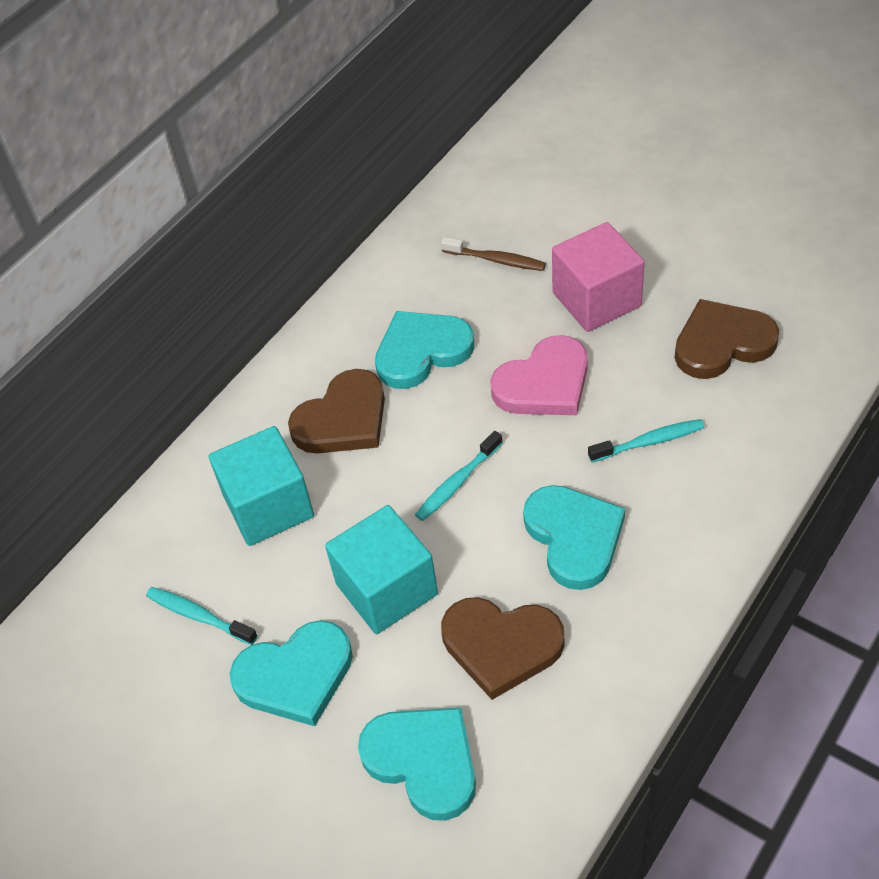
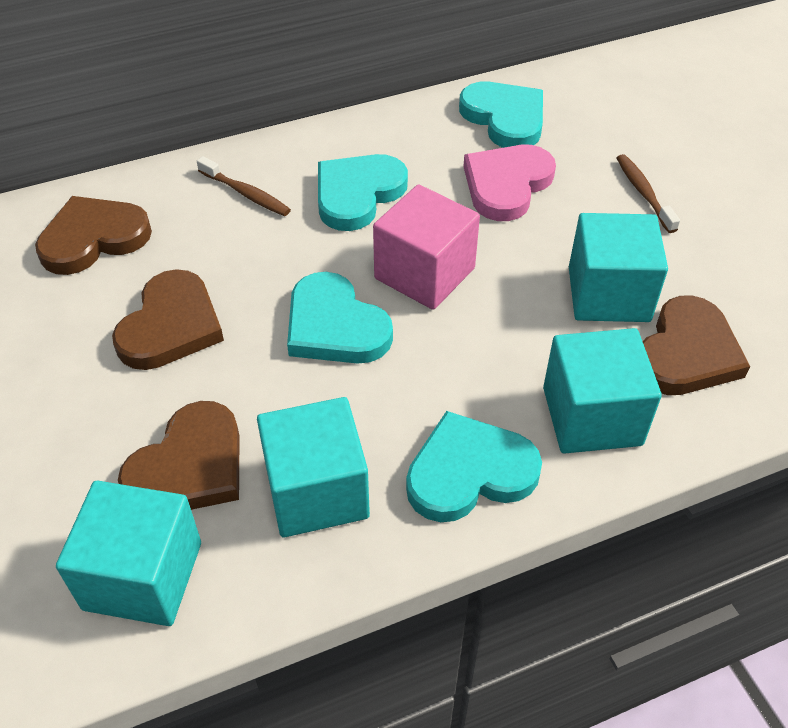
brown heart: [288,369,385,453] [441,597,564,700] [675,299,779,379] = 3 -> [35,196,152,275] [112,269,224,370] [118,401,240,510] [642,296,750,395] = 4
brown toothbrush: [441,237,546,271] = 1 -> [197,156,291,216] [617,154,680,233] = 2
turquoise cube: [209,426,314,546] [325,505,438,634] = 2 -> [56,480,201,626] [257,397,370,537] [543,328,662,454] [569,213,668,322] = 4
turquoise toothbrush: [146,587,258,645] [415,431,503,521] [588,419,705,462] = 3 -> none = 0

